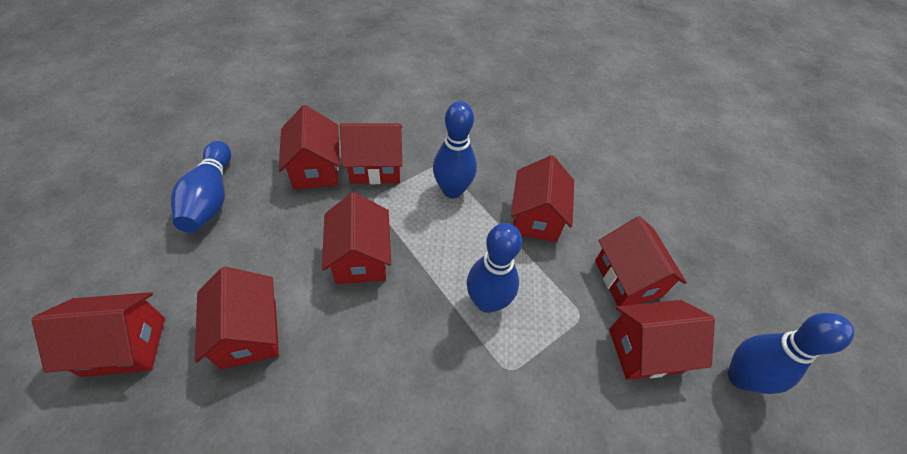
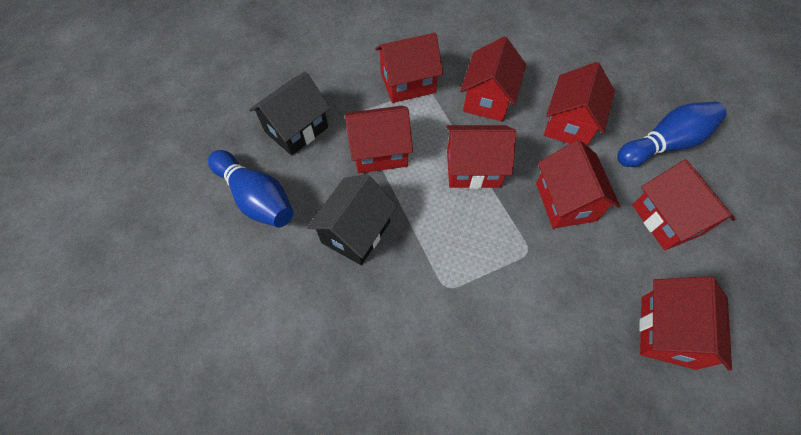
black house: none = 0 -> [249,71,330,156] [307,174,397,265] = 2
blue bowling pin: [171,141,231,233] [433,101,477,199] [467,223,522,313] [728,313,854,394] = 4 -> [208,150,293,227] [617,101,726,167] = 2

